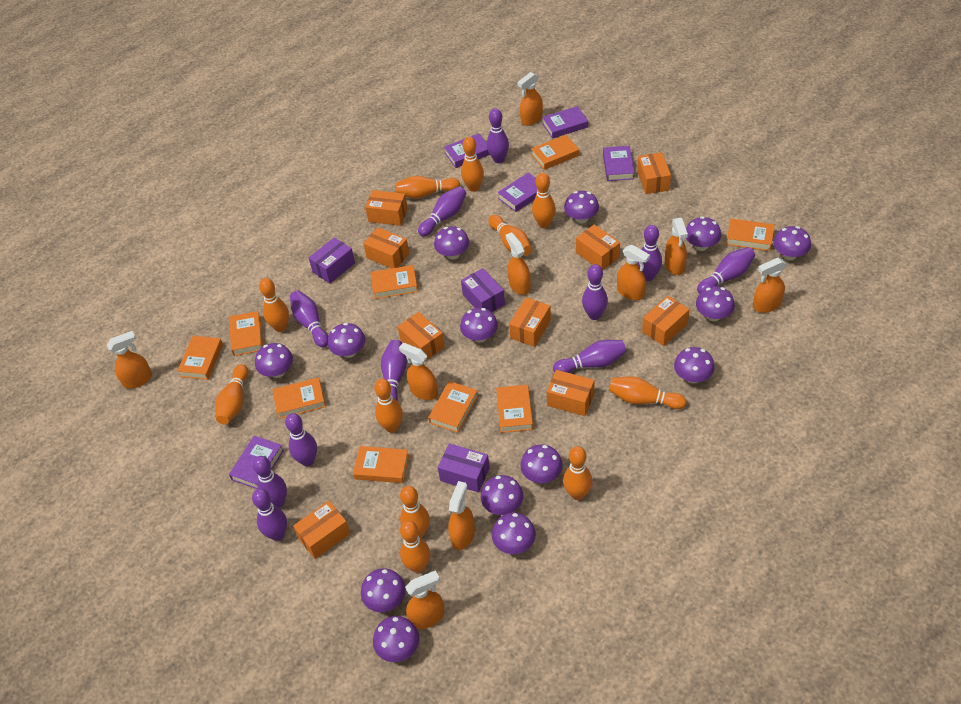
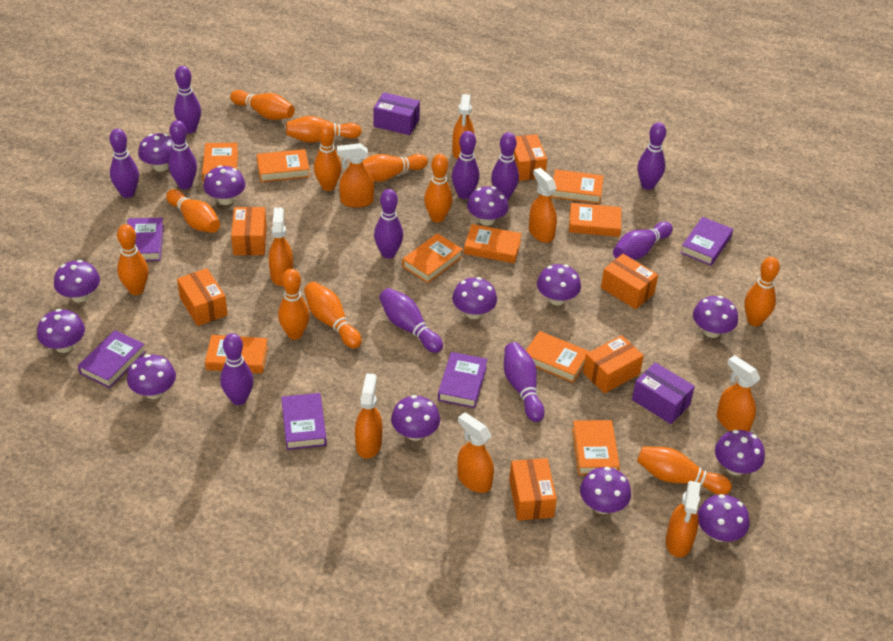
orange box: [293,501,351,559] [363,227,409,269] [365,190,408,226] [398,312,445,360] [509,297,551,347] [547,370,594,416] [576,225,620,270] [637,152,671,194] [642,296,690,346] = 9 -> [177,268,228,326] [231,207,267,255] [509,458,557,521] [514,134,547,181] [583,335,644,394] [601,254,658,309] = 6
orange spray bottle: [107,331,152,389] [399,343,438,400] [405,570,444,629] [448,481,475,550] [506,232,531,295] [517,72,543,126] [617,245,650,300] [665,218,688,275] [753,258,787,313] = 9 -> [269,208,293,286] [337,143,374,208] [355,373,382,459] [452,94,474,160] [457,412,494,493] [529,168,557,243] [666,481,701,557] [717,355,760,432] = 8
purple box: [309,237,355,284] [438,443,490,493] [461,268,505,312] = 3 -> [374,92,420,135] [632,362,695,424] = 2
purple mushroom: [255,343,293,378] [328,323,365,358] [361,568,406,612] [373,616,419,662] [434,226,469,260] [460,308,498,343] [481,475,523,515] [492,513,536,554] [520,444,563,483] [564,191,599,224] [674,347,715,383] [686,216,721,251] [696,286,735,321] [773,226,811,260] = 14 -> [37,309,85,353] [54,260,100,303] [127,354,176,399] [138,133,173,172] [203,165,245,205] [391,395,440,441] [452,277,497,319] [467,186,509,226] [537,264,581,306] [580,467,631,514] [693,296,738,338] [698,494,750,542] [715,430,765,476] = 13

